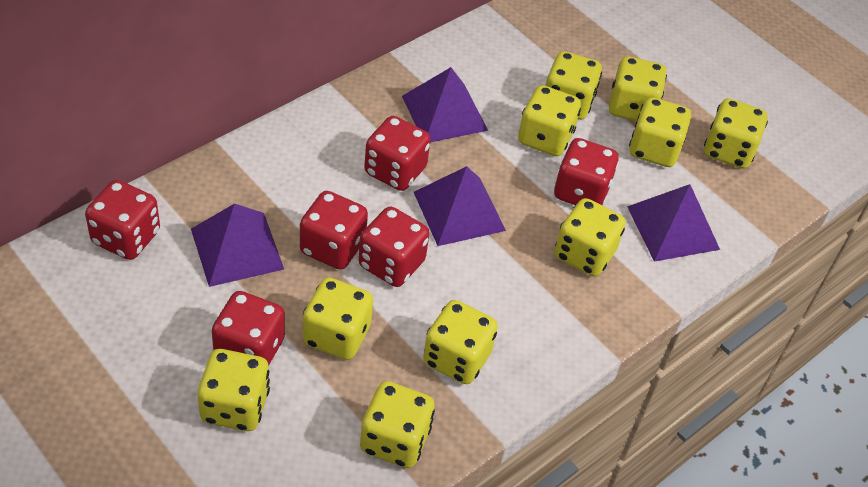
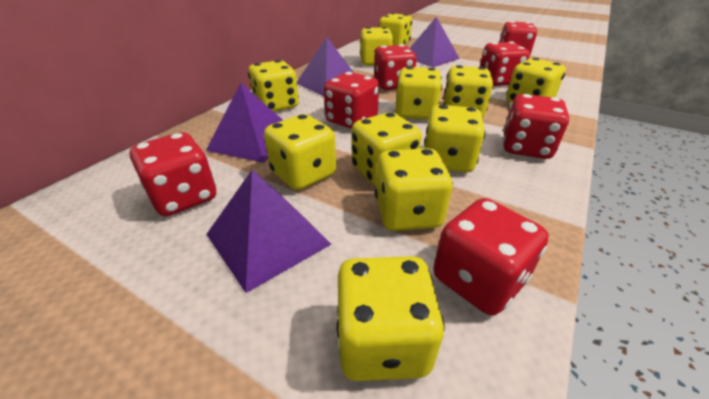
red dice: [85,180,160,260] [212,291,285,366] [300,191,368,270] [358,207,429,287] [364,116,431,191] [554,138,619,206] = 6 -> [129,132,216,216] [324,72,379,129] [374,44,416,90] [433,198,549,316] [480,41,530,86] [499,21,537,54] [503,94,569,159] = 7
yellow dice: [198,349,270,431] [303,277,373,360] [360,381,435,468] [423,300,498,384] [518,85,581,156] [546,51,602,120] [555,198,626,276] [609,56,667,121] [629,97,691,167] [704,98,768,169] = 10 -> [248,60,299,112] [264,114,336,190] [336,256,445,381] [352,112,422,186] [360,27,394,66] [375,148,453,231] [379,13,412,45] [395,66,442,120] [424,105,485,173] [443,65,493,117] [506,58,566,103] = 11

